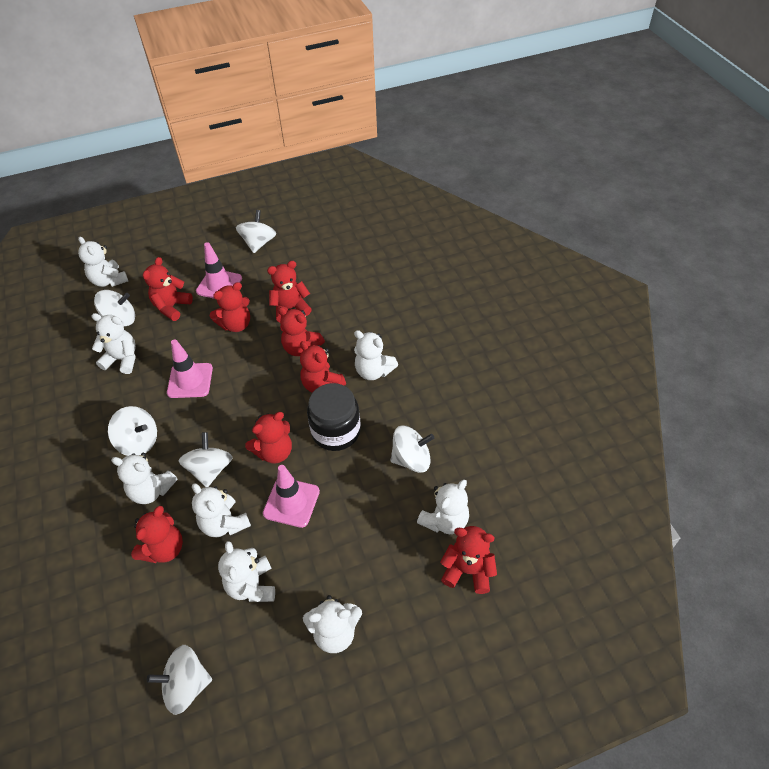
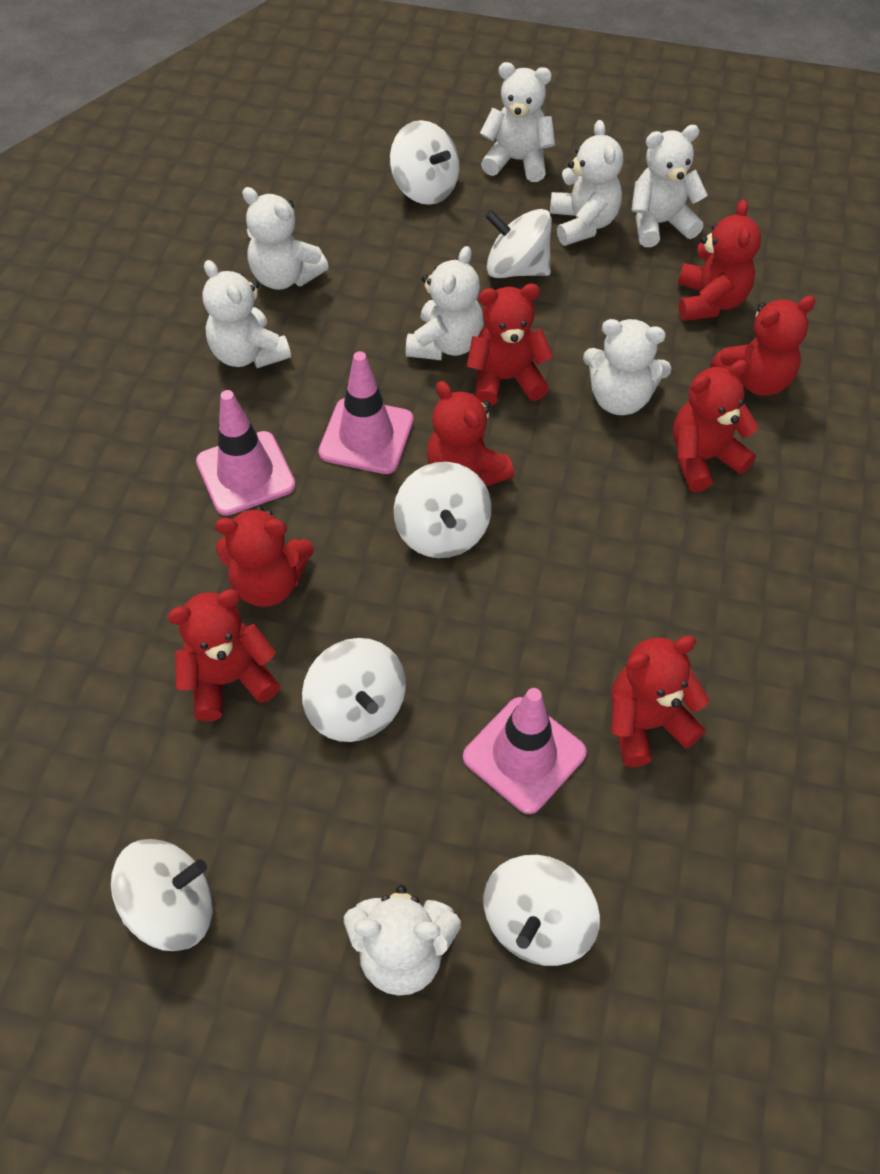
black jar: [307,383,361,451] = 1 -> none = 0

